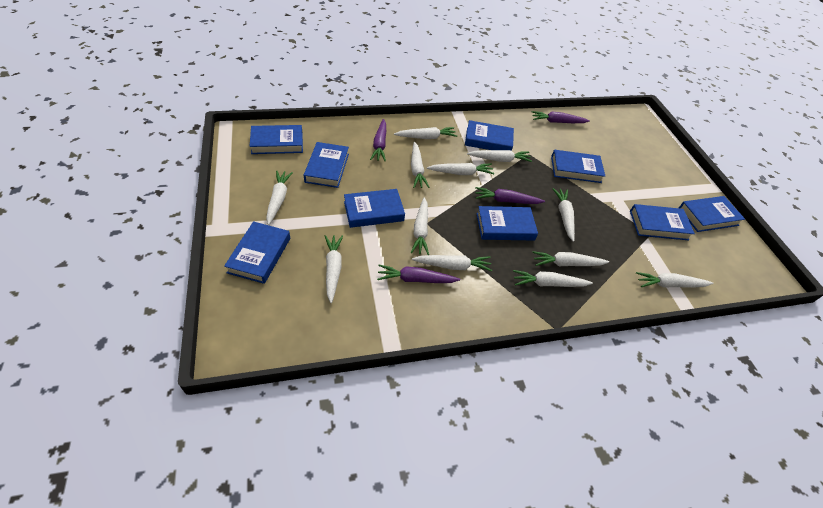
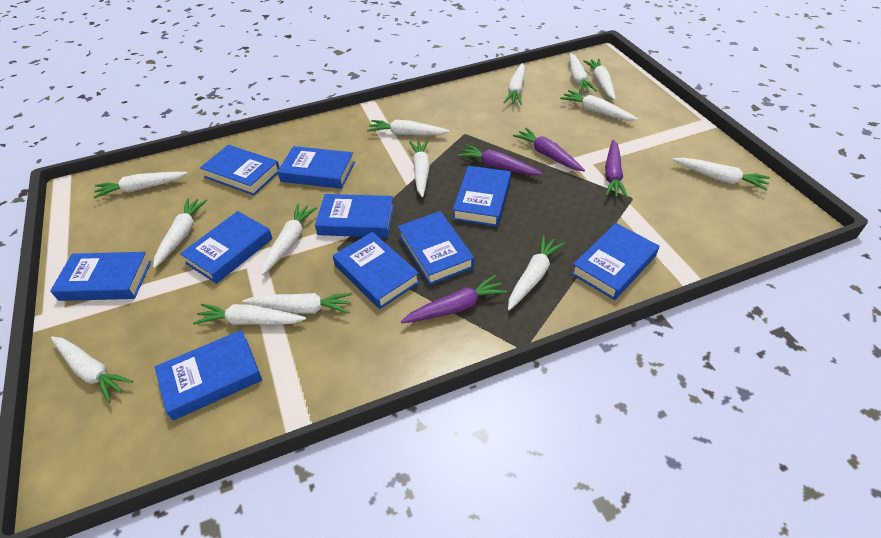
blue book: [224,221,290,284] [249,125,303,154] [304,142,349,188] [344,189,405,228] [465,120,514,151] [476,206,538,240] [551,150,605,183] [630,204,695,241] [679,196,745,232] = 9 -> [50,252,151,301] [155,330,262,420] [180,211,273,284] [200,145,280,195] [277,146,355,189] [315,194,394,238] [333,232,420,309] [398,211,474,285] [453,166,511,227] [571,223,659,300] = 10
white carrot: [266,171,293,225] [325,235,343,303] [394,127,457,139] [411,142,430,188] [411,197,429,255] [412,255,492,271] [427,163,495,175] [467,150,532,162] [513,270,593,287] [532,251,609,266] [553,188,575,242] [636,272,713,288] = 12 -> [51,337,133,403] [93,172,188,199] [153,198,208,268] [193,304,306,325] [242,293,353,314] [261,204,317,275] [367,120,450,135] [409,140,430,197] [504,63,525,105] [508,235,565,311] [560,90,638,120] [569,53,597,93] [583,59,616,100] [672,158,770,191] = 14

